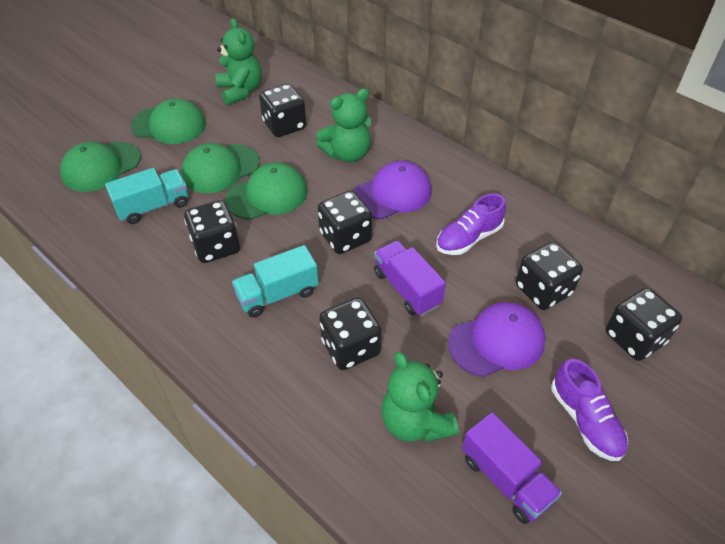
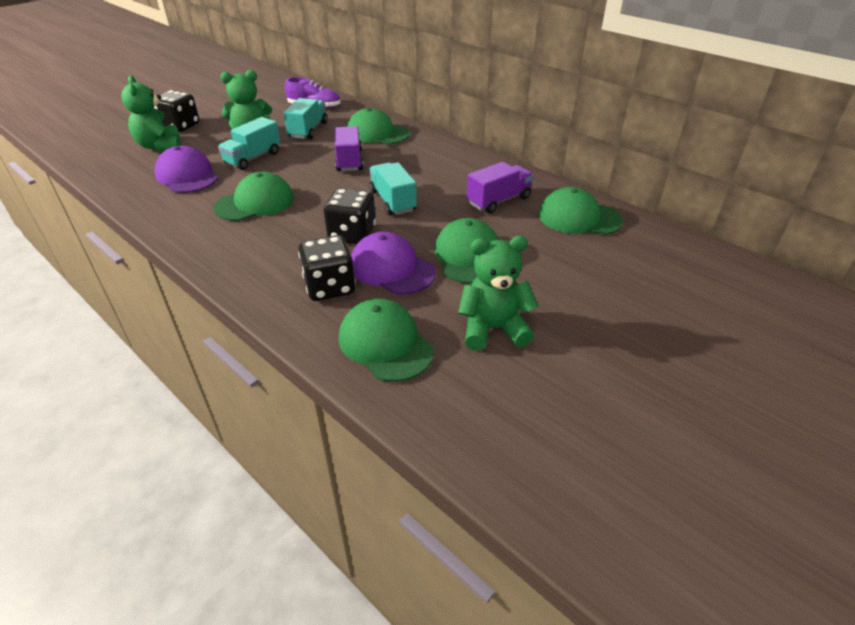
black dice: [184,200,240,263] [259,84,306,137] [318,191,372,254] [319,297,382,370] [516,242,583,310] [605,288,682,361] = 6 -> [154,90,200,132] [298,235,356,301] [324,188,376,244] = 3
green cap: [60,142,141,192] [131,99,206,144] [181,143,260,193] [225,163,307,220] = 4 -> [213,172,294,221] [339,299,434,382] [347,108,410,145] [434,218,498,284] [538,187,623,235] = 5
purple shoe: [436,194,506,255] [552,359,628,461] = 2 -> [285,77,340,108] = 1
turquoise truck: [105,168,188,224] [232,245,319,318] = 2 -> [218,117,281,170] [284,98,327,139] [369,162,417,215] = 3

